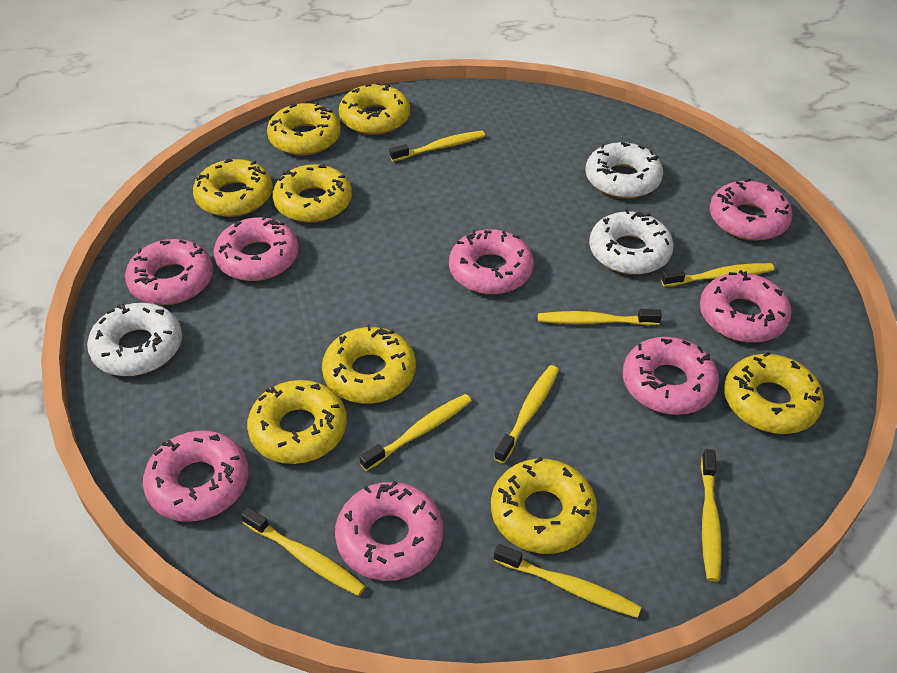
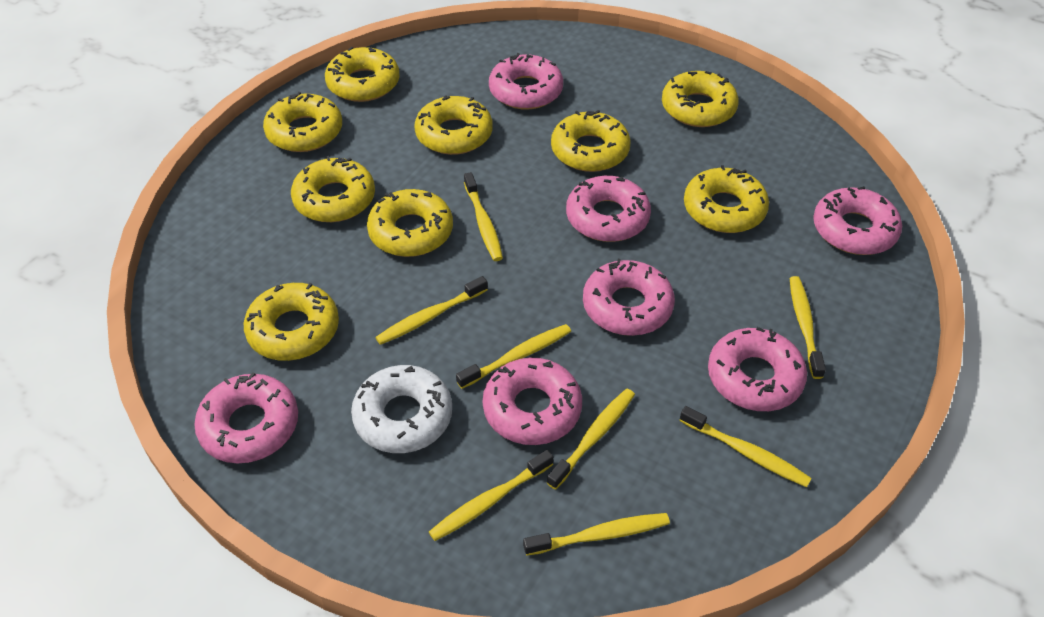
pink donut: [125,239,213,305] [143,430,249,522] [214,215,299,281] [335,481,443,581] [449,229,534,294] [623,337,719,415] [700,270,791,343] [710,178,793,241] = 8 -> [194,372,298,463] [483,358,582,445] [489,53,563,110] [566,176,651,242] [583,259,675,336] [708,327,807,411] [813,186,902,255] = 7
white donut: [87,303,182,376] [585,142,663,199] [589,209,674,275] = 3 -> [351,365,452,453] = 1
yellow donut: [193,158,273,217] [247,380,347,464] [267,102,341,156] [273,164,352,223] [322,324,416,404] [339,83,410,135] [491,457,597,554] [724,352,824,434] = 8 -> [244,283,339,361] [263,92,342,152] [291,156,375,222] [325,47,400,102] [367,189,453,257] [414,95,493,155] [551,110,631,172] [662,71,739,127] [684,165,769,233] = 9

